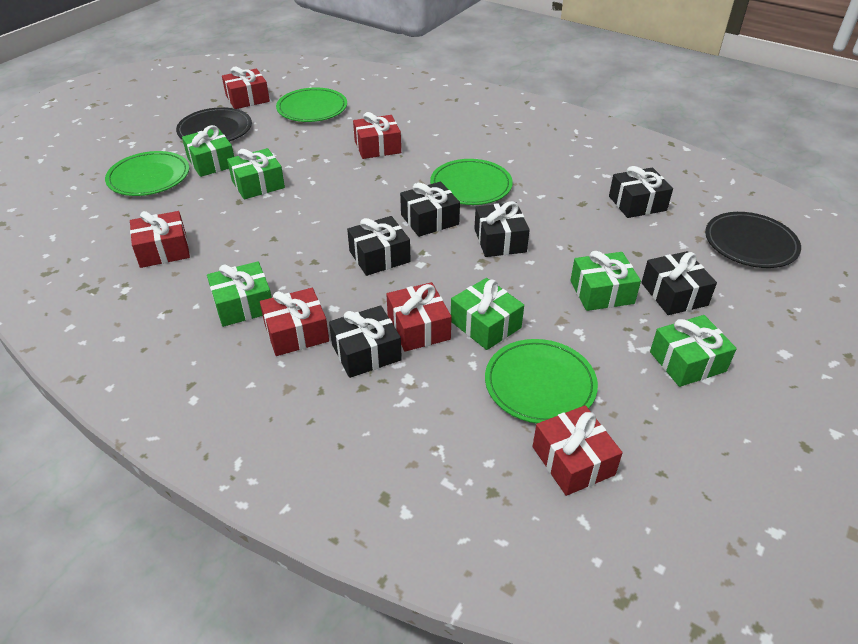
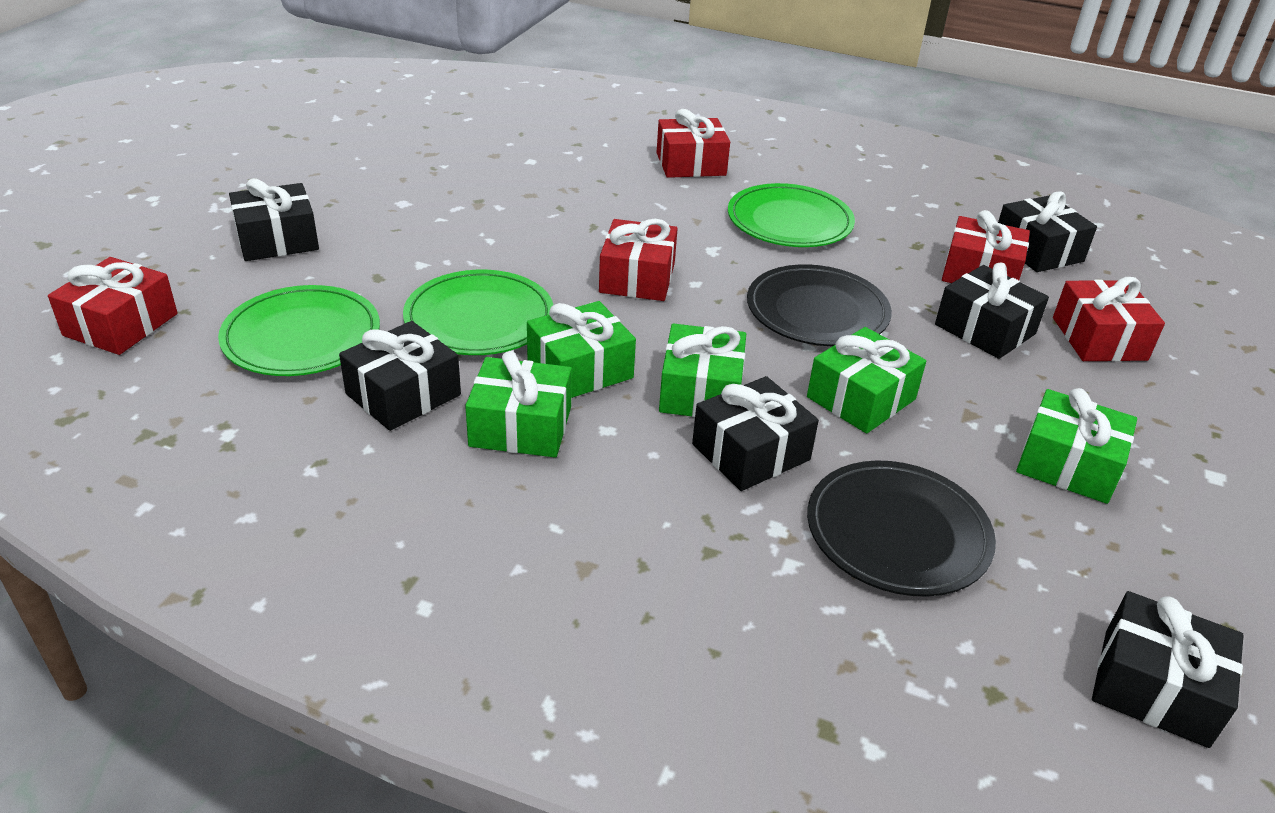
green gift: [182,125,234,177] [207,261,272,327] [227,148,285,199] [451,278,524,350] [570,251,641,311] [650,315,737,387] = 6 -> [465,351,572,457] [527,301,636,398] [659,323,746,417] [807,327,926,434] [1016,388,1137,504] = 5
green plate: [105,151,189,196] [276,87,347,122] [430,159,513,205] [485,339,598,424] = 4 -> [218,285,380,376] [403,270,553,355] [728,183,855,247] = 3
red gift: [130,211,190,268] [222,67,270,109] [260,288,329,356] [353,112,401,159] [386,282,452,352] [533,405,623,496] = 6 -> [48,257,178,355] [599,219,678,301] [657,109,730,178] [942,210,1030,283] [1053,277,1165,362] = 5

